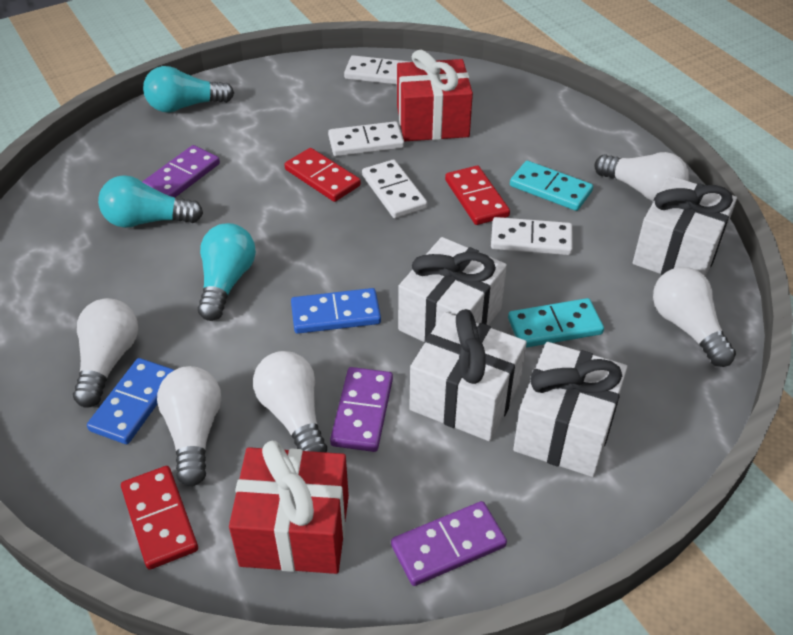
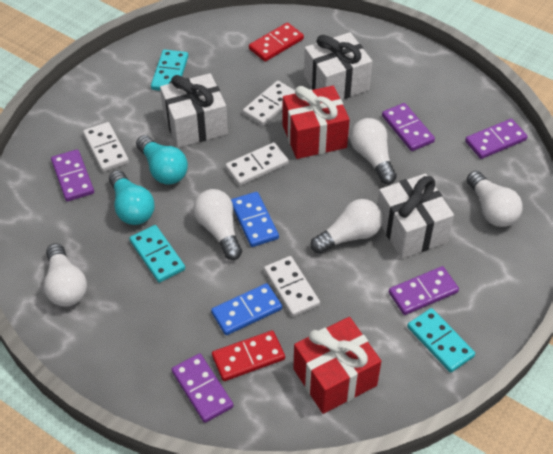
purple domino: [143,145,220,197] [330,367,393,452] [391,501,507,586] = 3 -> [51,149,94,201] [172,353,233,423] [382,103,435,151] [389,266,459,315] [465,119,528,159] = 5
red domino: [121,466,198,570] [284,148,361,202] [445,166,510,225] = 3 -> [212,331,285,381] [249,22,304,62] = 2
turquoise domino: [508,298,604,348] [510,161,593,211] = 2 -> [129,225,185,283] [151,49,188,91] [407,308,475,373] = 3
turquoise light bulb: [98,175,203,228] [143,66,234,113] [198,223,256,321] = 3 -> [109,170,155,225] [136,135,188,185] = 2
white gift: [398,237,507,342] [409,309,527,441] [513,342,627,477] [633,175,737,277] = 4 -> [160,73,228,148] [304,32,372,100] [377,173,454,259] = 3

